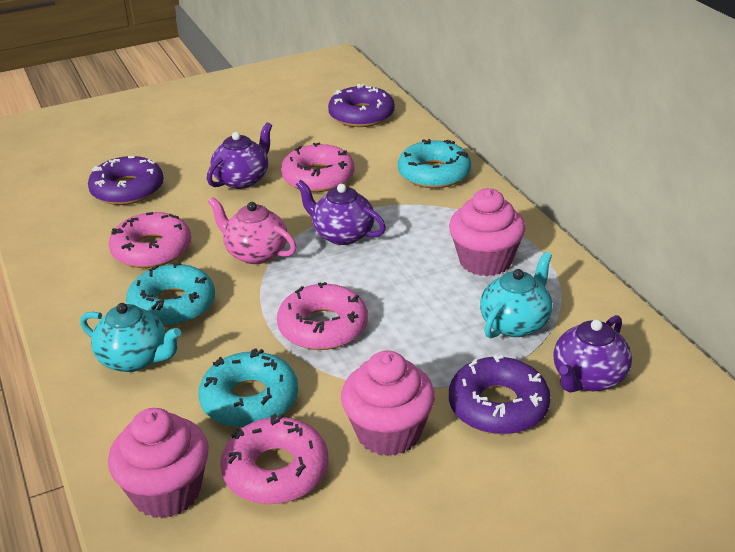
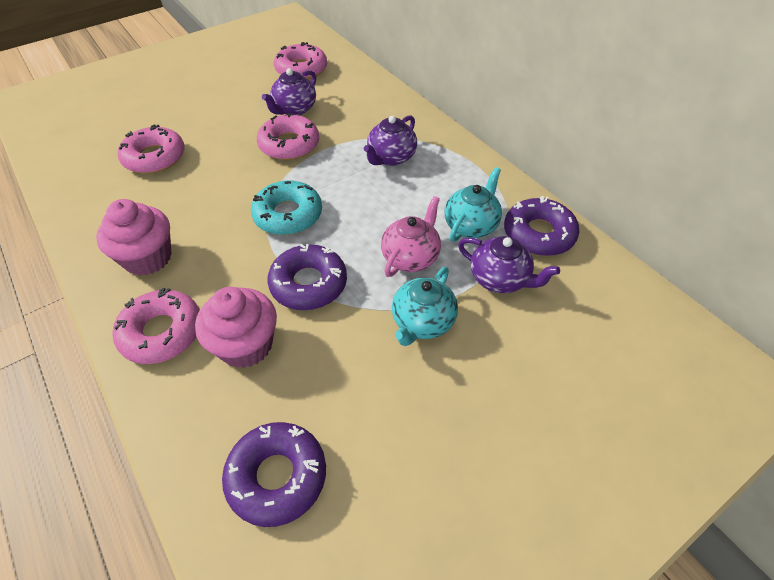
pink cupcake: [108,408,209,518] [341,350,435,456] [449,188,525,276] = 3 -> [96,199,172,276] [195,287,277,368] = 2
turquoise donut: [126,262,215,327] [198,349,298,428] [398,139,471,188] = 3 -> [251,180,322,235] = 1

